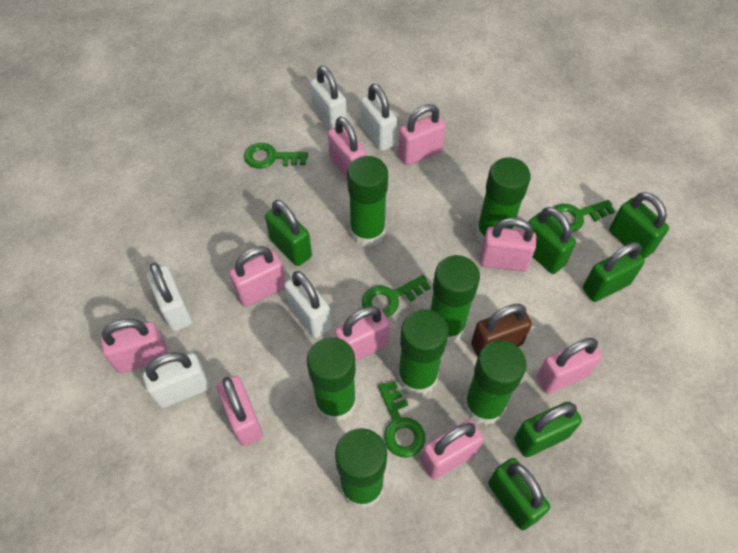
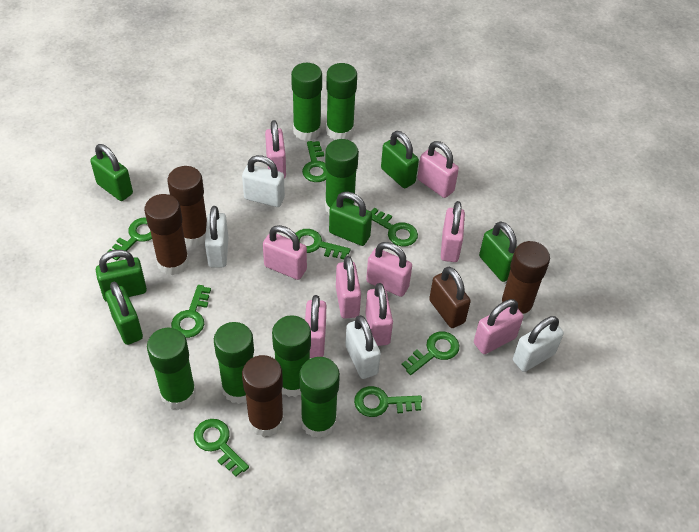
brown glue stick: none = 0 -> [144,194,189,275] [167,166,207,247] [242,355,284,437] [500,241,550,319] = 4
green key: [244,143,308,168] [362,275,431,317] [378,381,425,458] [549,200,615,232] = 4 -> [108,217,152,261] [171,285,211,338] [194,419,249,477] [295,229,350,259] [302,141,326,182] [354,386,422,417] [371,208,418,246] [402,332,459,375] = 8
white padlock: [143,352,210,408] [147,263,192,332] [284,271,331,338] [310,66,347,130] [361,84,397,151] = 5 -> [205,206,228,267] [242,155,285,207] [345,315,381,379] [513,316,564,372] = 4

